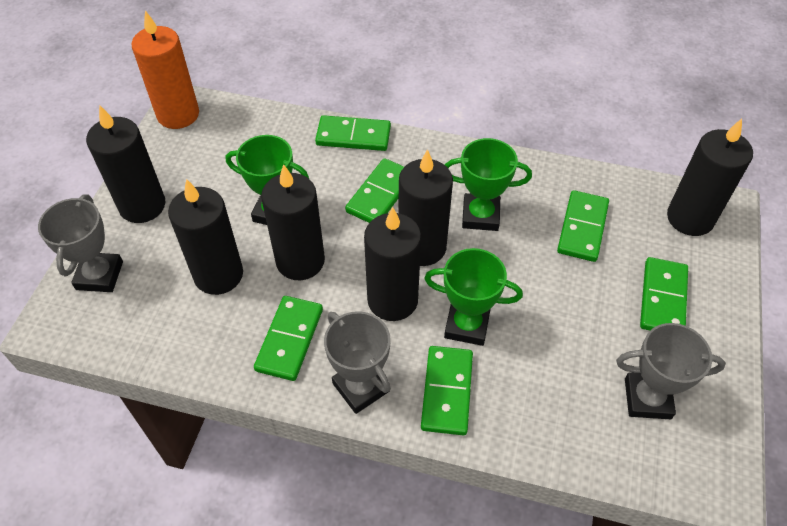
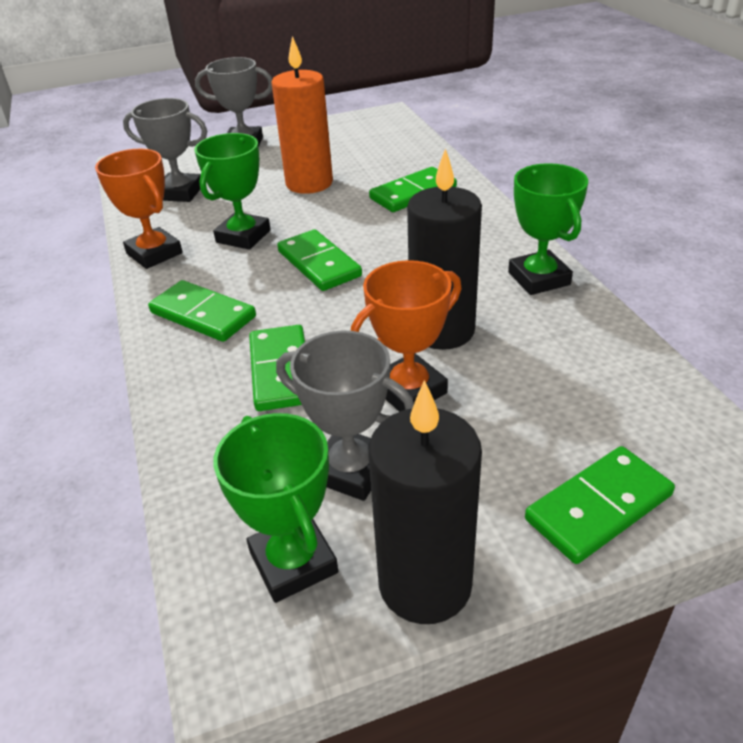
black candle: [86,105,165,223] [168,179,243,295] [261,164,325,280] [364,207,421,321] [398,149,453,266] [667,119,753,236] = 6 -> [368,380,482,624] [407,148,482,350] = 2
green domino: [254,296,323,381] [315,115,391,151] [345,158,404,223] [421,346,473,435] [557,190,609,262] [640,257,688,330] = 6 -> [148,280,256,342] [249,325,305,411] [277,229,362,291] [369,167,457,212] [525,446,675,564] = 5
orange trophy: none = 0 -> [95,149,183,269] [351,260,462,412] = 2

